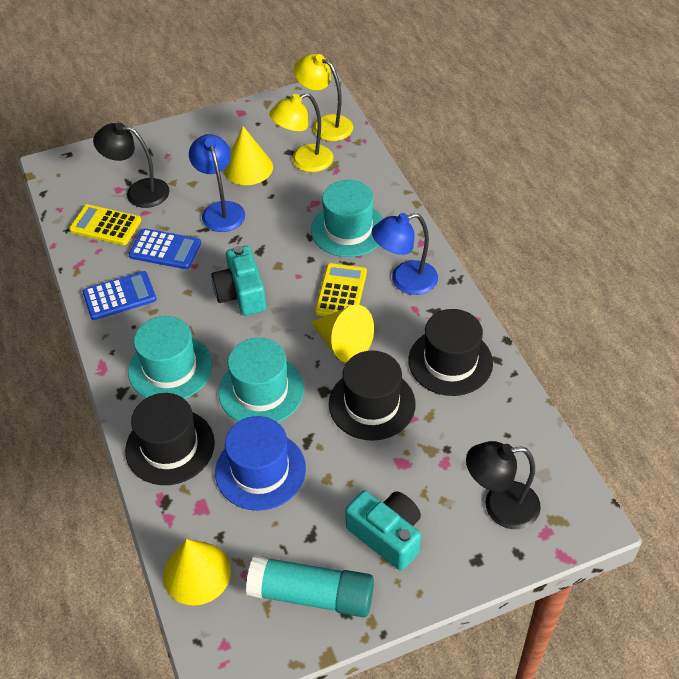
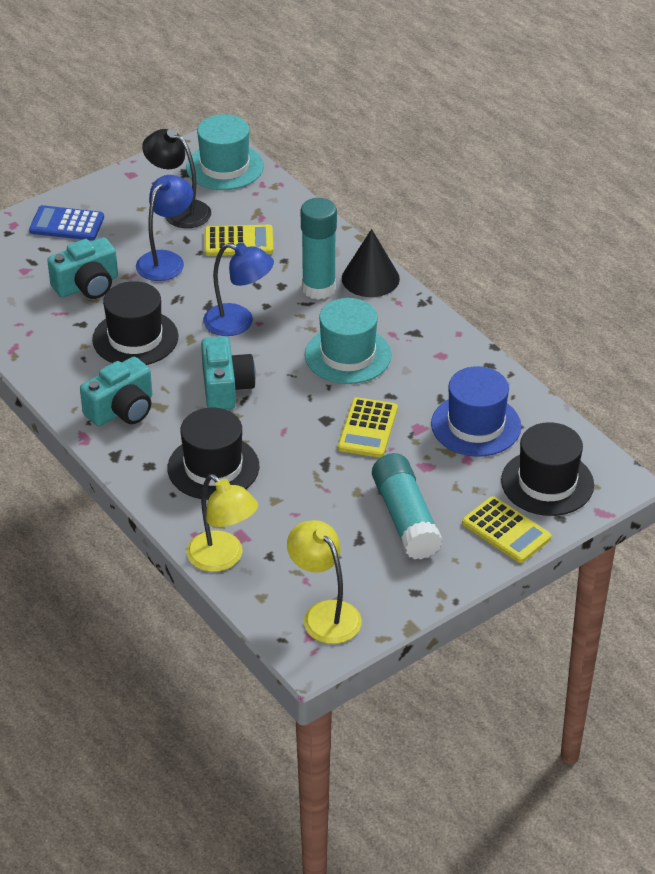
black cone: none = 0 -> [342,229,400,297] = 1
black lamp: [93,122,170,208] [466,441,541,529] = 2 -> [142,129,211,228] = 1
blue calculator: [82,271,157,320] [129,228,201,269] = 2 -> [29,205,104,241] = 1
turquoise camera: [211,246,266,316] [345,490,421,571] = 2 -> [47,237,118,299] [80,357,152,426] [201,336,256,409] = 3
turquoise glue stick: [246,555,374,617] = 1 -> [301,198,337,300] [372,453,442,560] = 2
turquoise hat: [128,316,212,399] [218,338,304,422] [311,180,383,257] = 3 -> [186,114,264,190] [305,298,392,384] = 2
yellow calculator: [69,204,141,245] [315,263,367,316] = 2 -> [205,225,273,256] [338,397,398,458] [462,496,551,563] = 3
yellow cone: [163,539,231,606] [223,126,273,185] [311,305,374,363] = 3 -> none = 0

